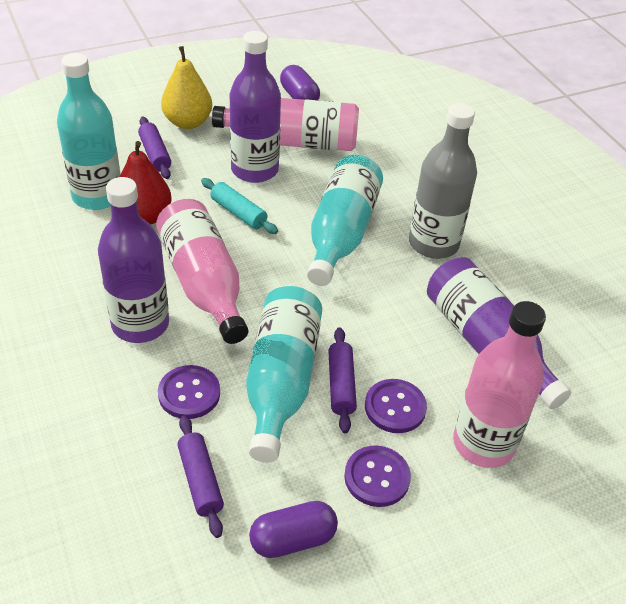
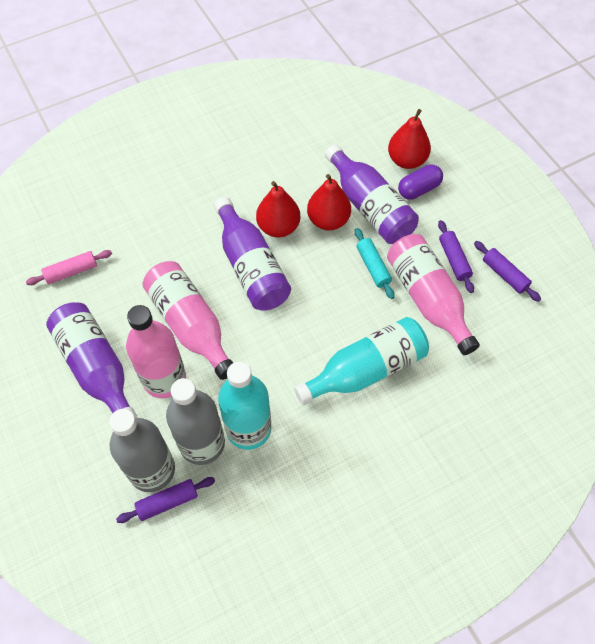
grey bottle: [409,103,477,259] = 1 -> [109,409,175,492] [166,378,225,465] = 2
pink rolling pin: none = 0 -> [26,250,112,285] = 1
purple button: [158,365,220,419] [344,445,411,507] [365,379,427,433] = 3 -> none = 0
purple capsule: [249,501,338,558] [280,65,320,100] = 2 -> [398,165,443,200] = 1
red pear: [120,141,172,225] = 1 -> [256,181,300,238] [307,174,351,230] [388,109,431,169] = 3
turquoise bottle: [57,53,121,210] [246,286,322,463] [307,155,383,286] = 3 -> [218,361,271,450] [294,317,429,405] = 2
yellow pear: [161,46,212,129] = 1 -> none = 0

